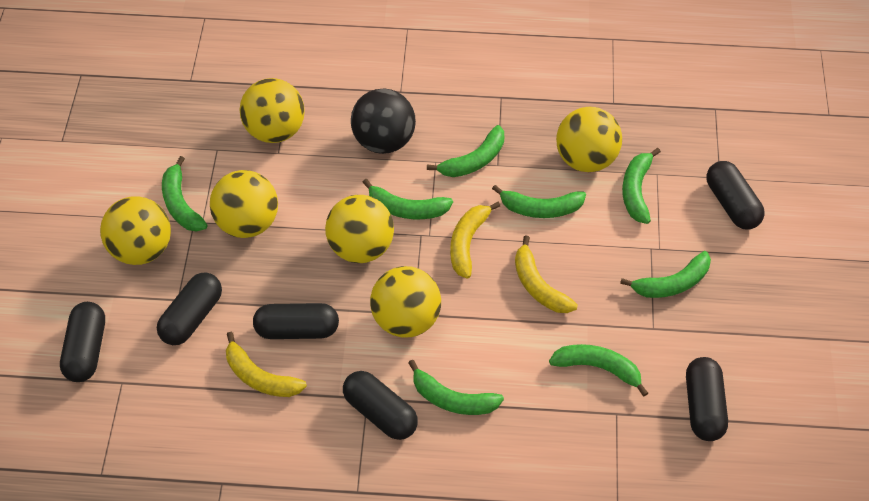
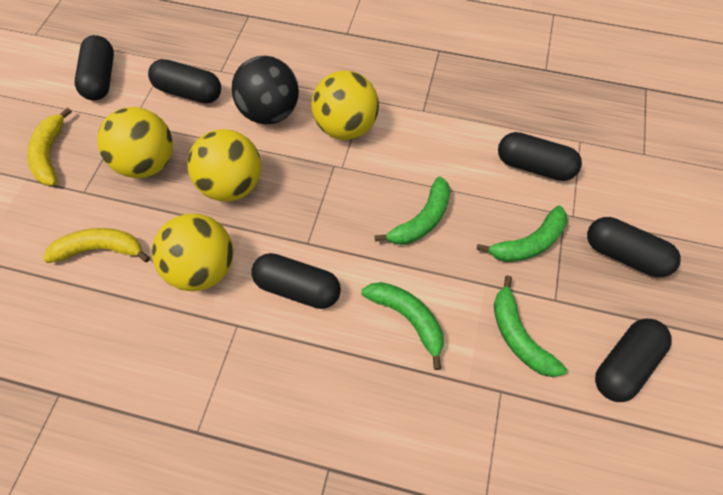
green banana: [162,156,208,232] [363,179,453,219] [408,360,504,415] [427,125,504,177] [492,185,586,218] [549,344,648,397] [620,251,711,298] [622,148,661,224] = 8 -> [361,282,444,370] [375,177,450,245] [477,206,567,262] [494,275,567,377] = 4
yellow ball: [100,196,171,265] [210,170,278,238] [240,78,305,143] [325,195,394,263] [370,266,441,337] [556,107,622,172] = 6 -> [97,107,173,178] [152,214,233,292] [187,129,261,202] [311,71,379,140] = 4
yellow banana: [226,332,307,397] [450,202,500,279] [515,235,578,313] = 3 -> [27,108,72,186] [43,228,150,263] = 2

